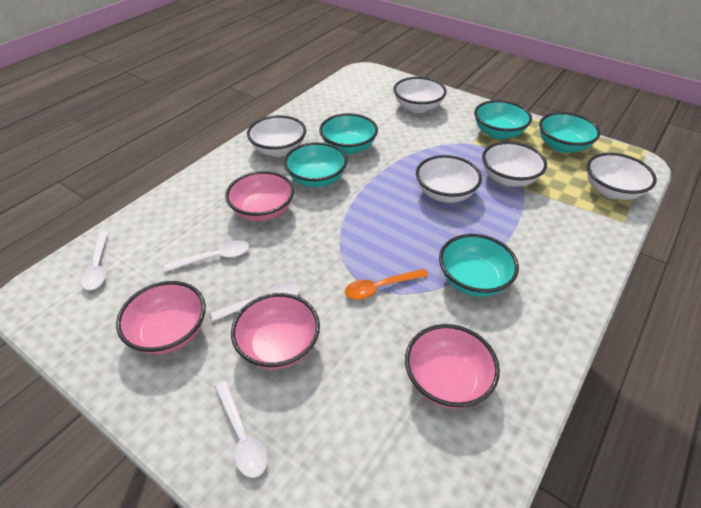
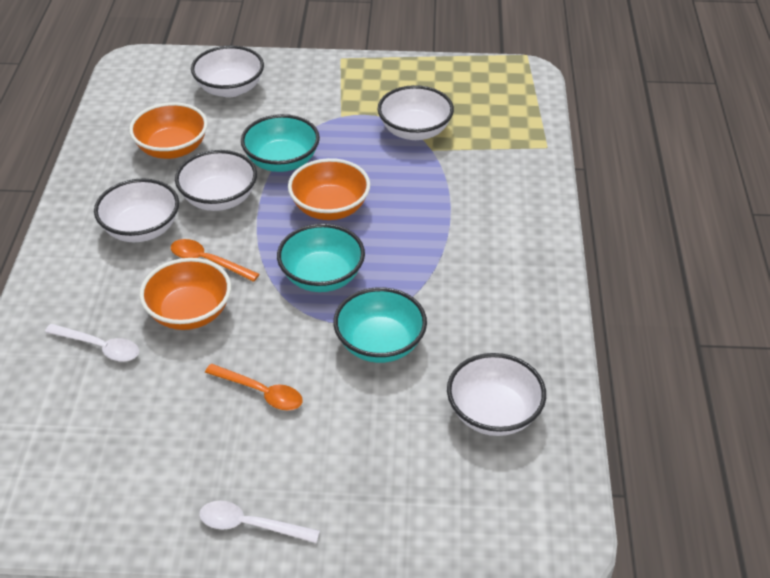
orange bowl: none = 0 -> [129,102,208,159] [139,258,231,330] [288,158,370,220] = 3
orange spoon: [345,269,428,300] = 1 -> [171,239,259,282] [205,364,303,410] = 2
pink bowl: [116,281,206,354] [225,171,294,221] [231,293,320,369] [405,324,500,408] = 4 -> none = 0
turquoise bowl: [284,142,347,187] [319,113,378,154] [439,234,519,297] [474,100,532,139] [539,112,600,153] = 5 -> [241,114,320,172] [277,224,365,292] [333,287,427,363] = 3
white spoon: [81,231,109,290] [164,240,249,272] [211,281,301,321] [215,380,267,478] = 4 -> [45,324,139,362] [199,501,320,543] = 2

